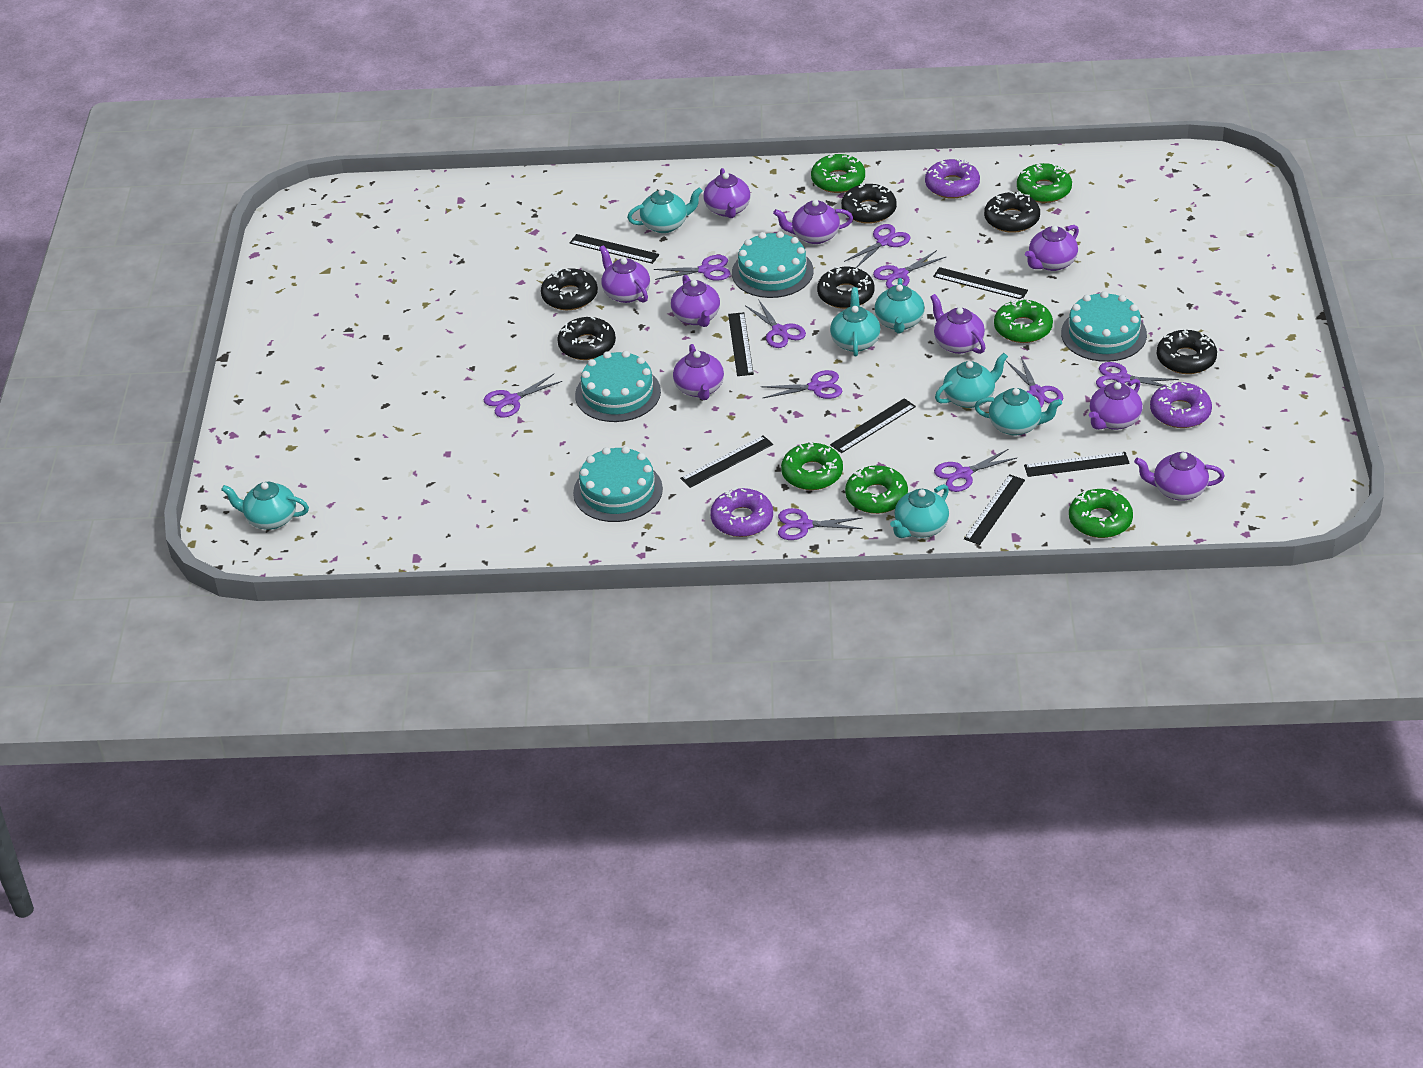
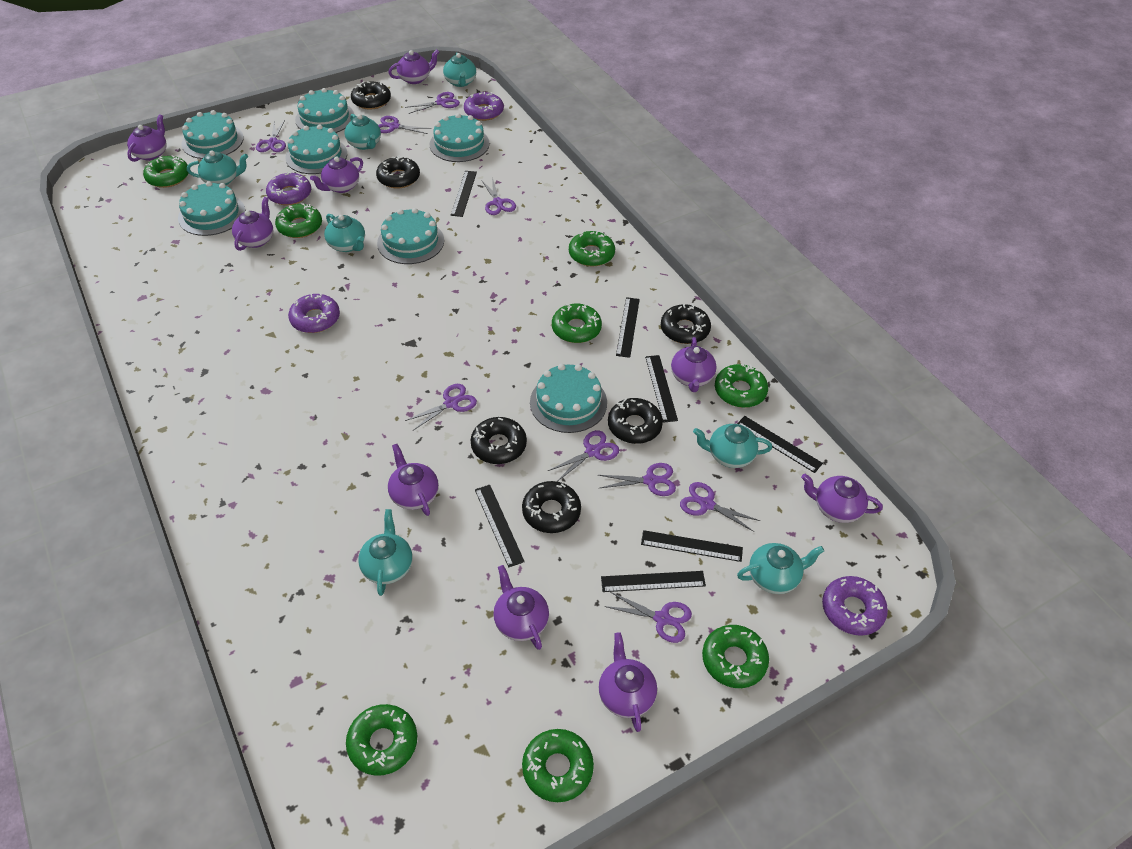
green donut: [781,441,843,490] [811,154,865,193] [845,465,908,514] [994,298,1053,343] [1017,163,1072,203] [1069,489,1133,538] = 6 -> [143,155,189,188] [275,203,322,238] [346,704,417,776] [522,729,594,802] [552,304,602,343] [569,231,615,267] [702,625,769,688] [715,364,768,408] = 8
purple donut: [710,487,773,537] [925,158,980,199] [1150,381,1212,428] = 3 -> [266,172,311,205] [288,292,340,333] [464,92,504,121] [822,576,888,636] = 4
purple scissors: [484,374,562,418] [654,255,730,281] [745,299,806,348] [760,370,842,399] [778,508,863,540] [844,224,910,268] [873,250,946,289] [934,449,1017,492] [1006,357,1063,407] [1096,362,1179,388] = 10 -> [256,120,286,152] [378,116,432,134] [405,92,460,114] [405,384,477,431] [481,177,516,215] [548,430,619,481] [598,463,676,496] [604,592,692,643] [680,482,760,532] = 9
turquoise cake: [573,446,663,522] [575,351,661,422] [732,231,814,298] [1061,291,1147,362] = 4 -> [178,181,245,236] [181,110,244,159] [285,124,347,174] [295,88,354,133] [377,208,444,264] [430,113,490,162] [530,364,607,433] = 7

